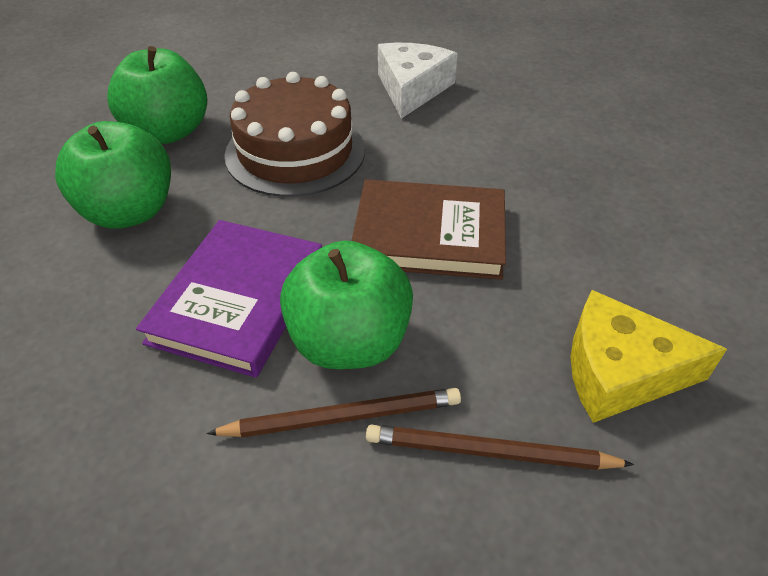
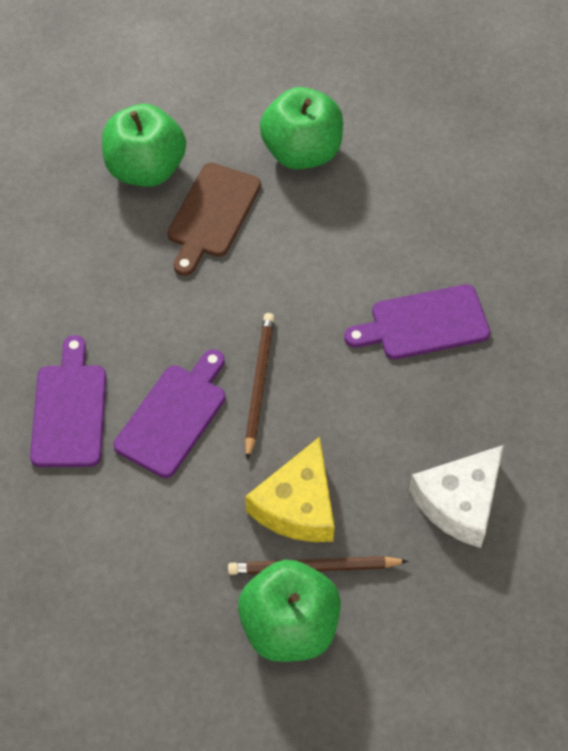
brown book: [351,179,506,280] = 1 -> none = 0
brown cake: [225,72,365,197] = 1 -> none = 0
brown cutting board: none = 0 -> [167,163,261,276] = 1
purple book: [136,220,322,378] = 1 -> none = 0
purple cutting board: none = 0 -> [30,335,106,467] [114,349,226,478] [344,284,490,359] = 3

